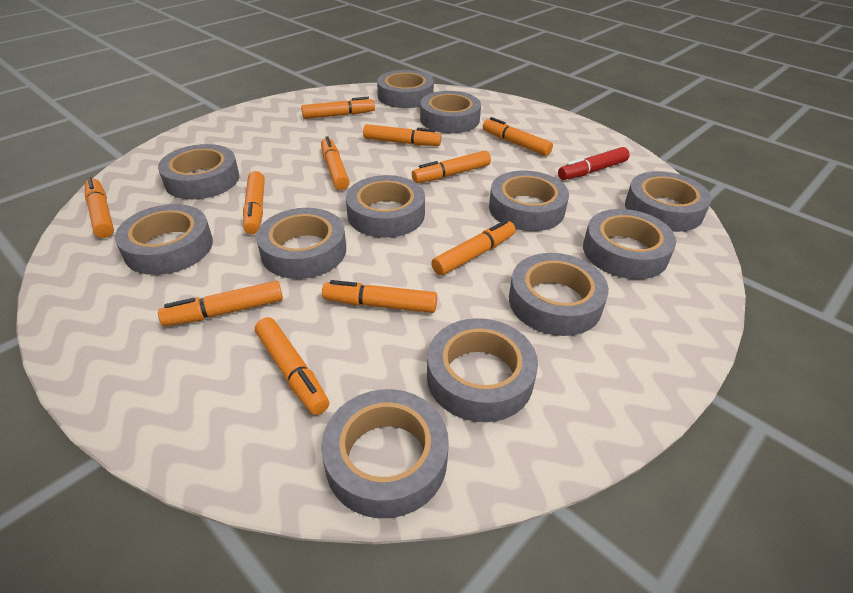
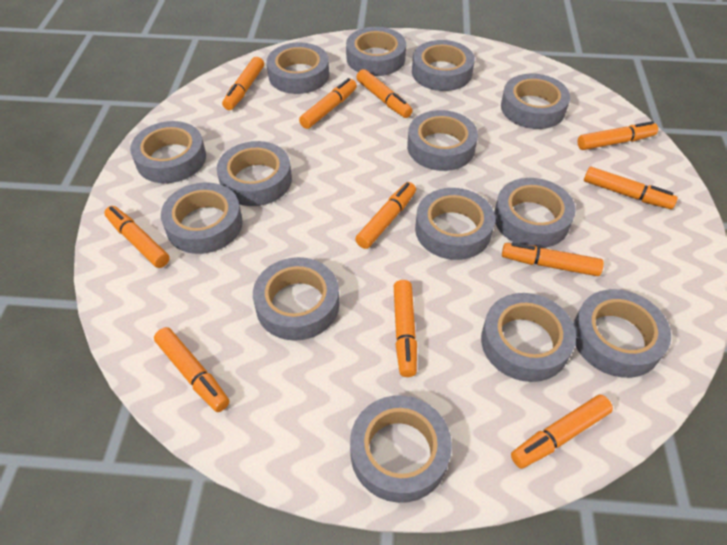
grey tape: [115,204,213,275] [158,144,239,199] [256,208,346,279] [321,389,449,518] [346,175,425,238] [377,70,434,108] [420,91,481,133] [427,318,538,422] [489,171,569,231] [509,253,609,336] [583,209,676,279] [625,171,711,232] = 12 -> [130,121,206,183] [161,182,243,254] [217,141,292,206] [253,257,340,341] [266,42,329,94] [346,27,406,76] [350,395,452,503] [407,110,478,171] [412,40,475,91] [415,188,495,260] [481,293,576,382] [494,178,576,248] [501,73,570,129] [573,289,671,378] = 14
red marker: [558,147,630,180] = 1 -> none = 0

